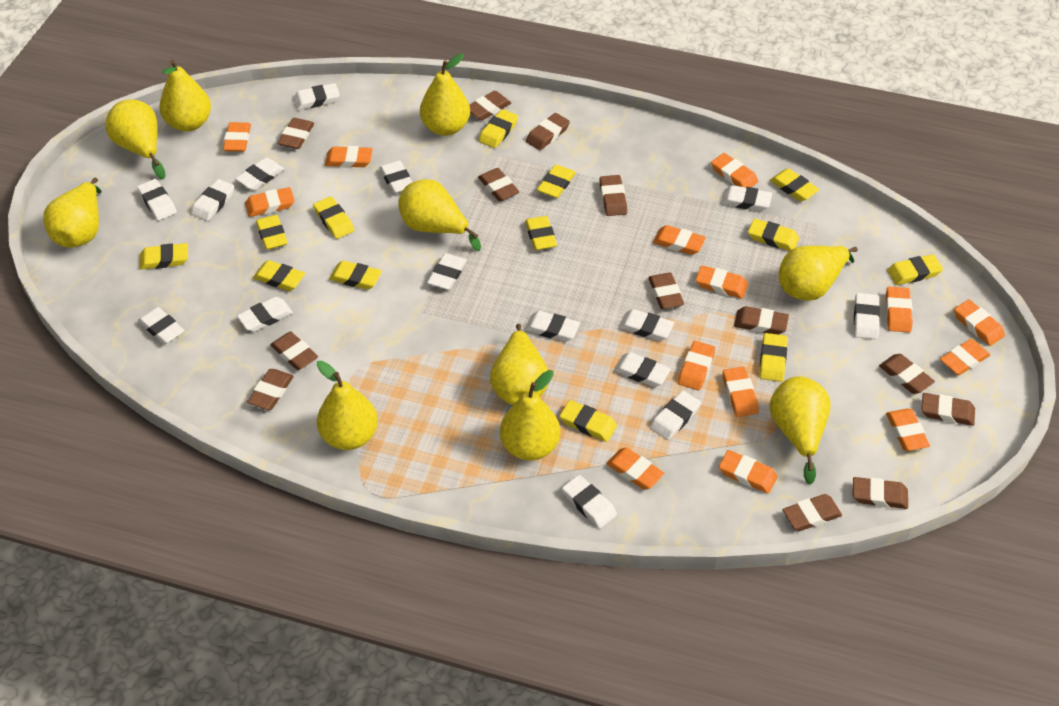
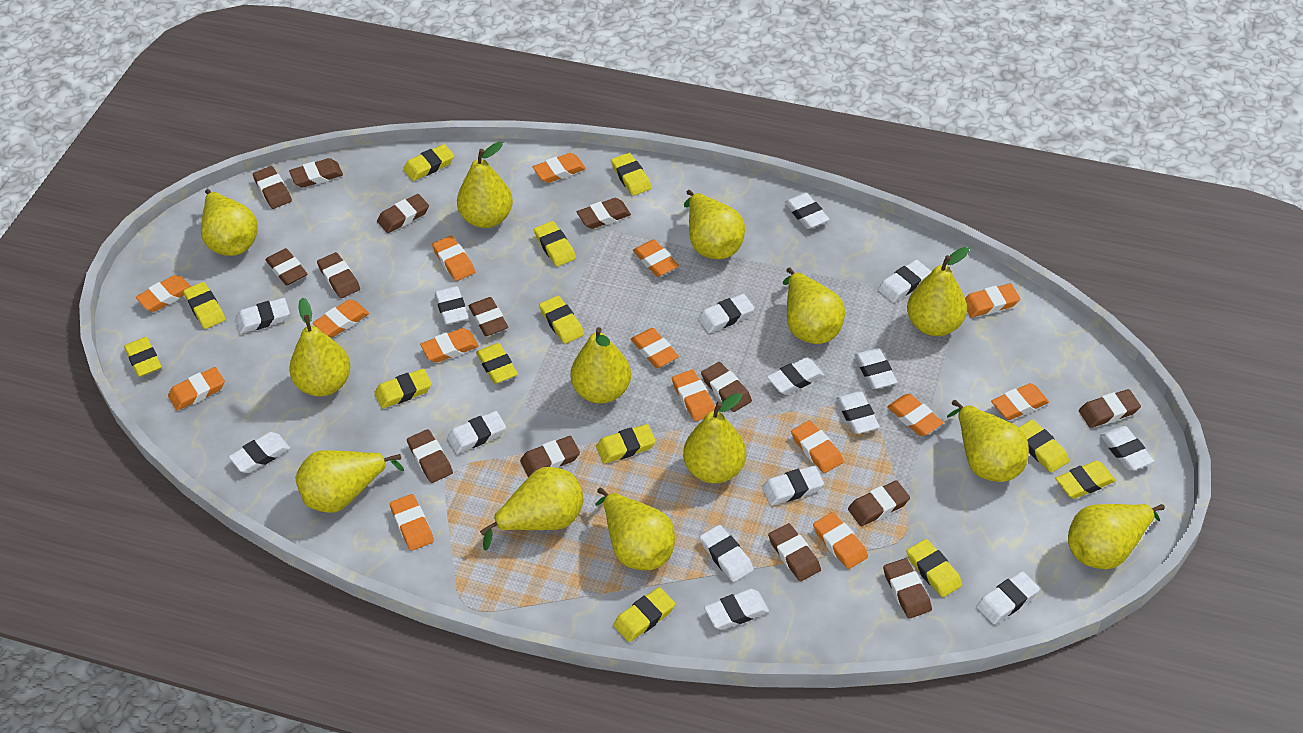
brown eraser: [247,369,294,410] [270,332,318,370] [277,118,314,149] [469,91,511,120] [478,168,519,201] [526,113,570,150] [599,175,627,216] [648,272,684,309] [734,306,789,335] [783,494,842,531] [853,477,908,509] [879,354,935,394] [921,393,975,426] = 13 -> [253,166,292,209] [265,248,307,286] [289,158,343,188] [317,252,360,298] [377,194,429,233] [407,429,453,483] [469,297,508,336] [520,436,580,477] [577,198,631,229] [701,362,752,412] [768,523,821,581] [848,480,910,526] [883,558,932,619] [1079,389,1141,428] = 14
orange eraser: [223,122,251,152] [245,187,295,217] [325,146,373,168] [606,448,664,489] [653,225,706,255] [678,341,716,391] [696,265,748,299] [711,153,758,188] [719,450,778,494] [723,367,759,417] [886,287,913,332] [886,409,930,451] [940,339,990,375] [954,299,1005,346] = 14 -> [136,275,191,312] [168,367,225,411] [313,300,369,337] [390,494,434,551] [420,328,479,363] [432,236,475,281] [533,153,586,183] [631,328,679,368] [633,239,679,277] [672,369,715,421] [791,420,843,473] [813,512,868,569] [887,394,943,436] [965,283,1020,318] [991,383,1049,420] = 15
yellow pear: [43,177,101,248] [106,99,166,179] [159,60,211,132] [317,361,378,450] [398,179,481,251] [420,54,470,136] [490,324,549,405] [500,370,560,461] [769,376,831,484] [779,246,858,301] = 10 -> [201,189,258,256] [289,298,351,396] [296,450,404,513] [457,142,513,228] [480,467,584,550] [570,327,631,404] [595,488,675,570] [683,393,746,483] [684,190,745,259] [783,267,845,344] [907,247,969,336] [947,400,1029,482] [1068,504,1165,569] = 13

